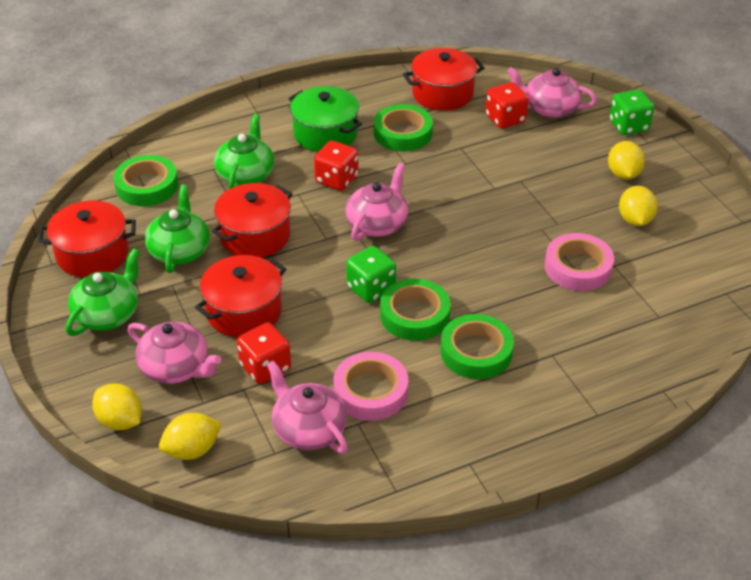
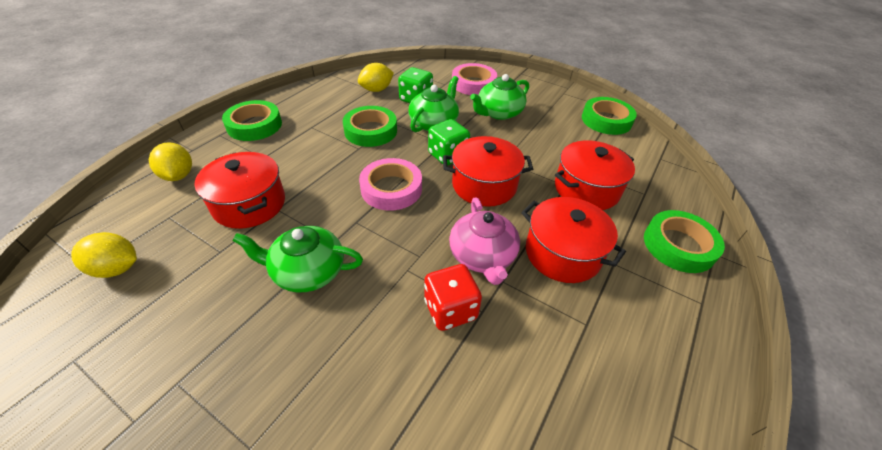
green pot: [288,86,362,152] = 1 -> none = 0
pink teapot: [128,322,221,384] [267,360,348,453] [345,163,408,241] [507,67,597,118] = 4 -> [449,198,520,285] = 1
red dice: [237,323,291,384] [314,141,359,191] [485,82,529,129] = 3 -> [424,264,482,331] = 1
yellow lemon: [92,384,142,431] [159,413,222,460] [608,141,645,180] [619,186,658,226] = 4 -> [71,232,137,278] [149,142,192,181] [358,63,394,92] = 3

